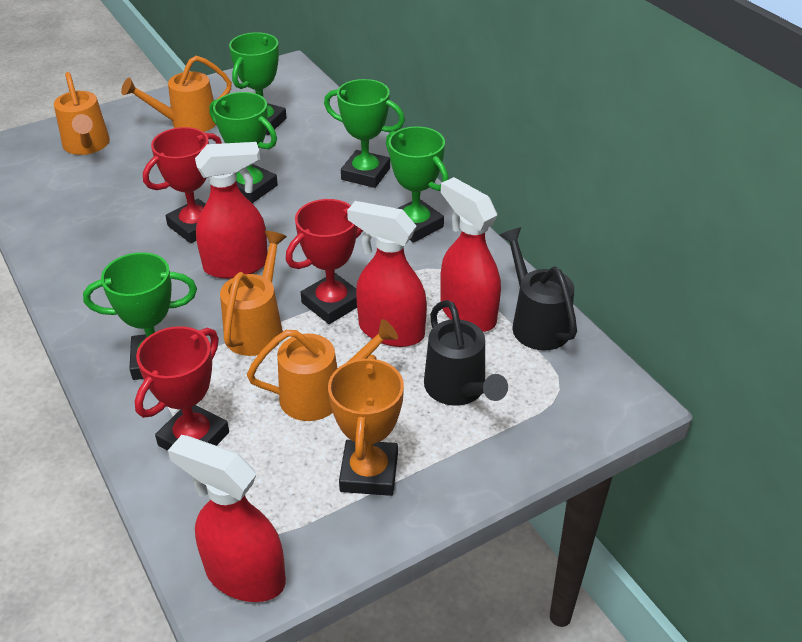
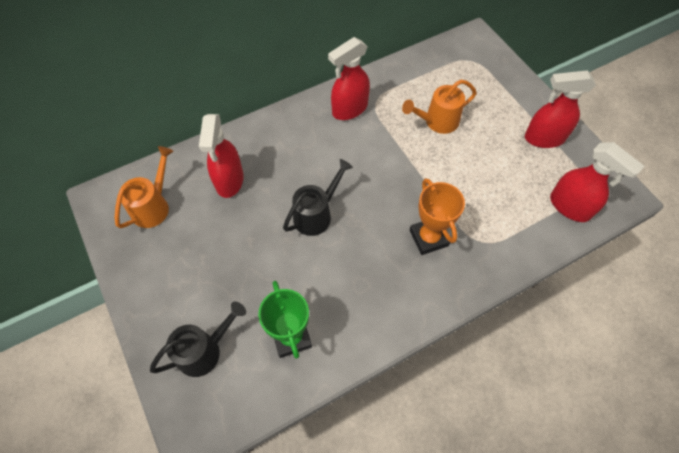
green trophy: [83,252,197,380] [209,92,278,203] [229,32,287,135] [324,79,405,188] [386,126,449,243] = 5 -> [258,281,312,359] = 1
orange watering can: [54,72,110,155] [121,56,232,132] [220,231,287,356] [247,319,398,421] = 4 -> [115,146,174,228] [402,80,477,134] = 2
red trophy: [135,326,229,451] [143,127,222,243] [286,199,363,324] = 3 -> none = 0

